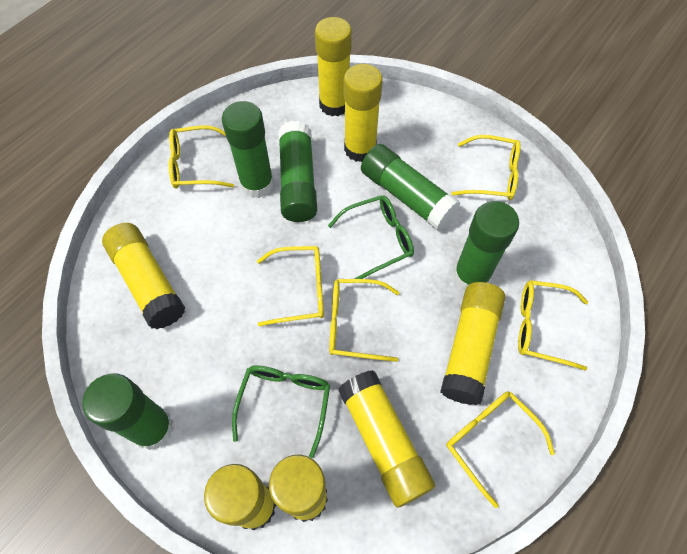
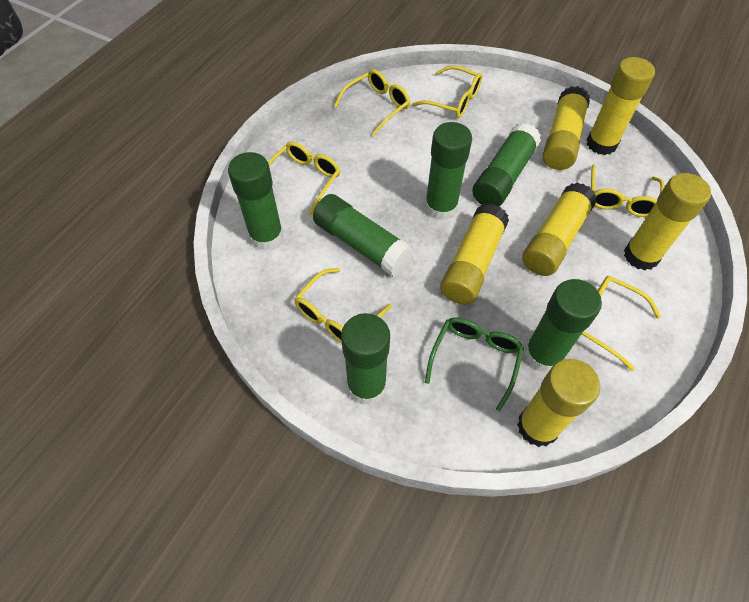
green glasses: [232,365,330,458] [328,195,414,279] = 2 -> [425,317,524,411] = 1
green glue stick: [82,373,174,450] [222,101,274,198] [278,121,318,222] [361,144,460,230] [453,201,519,290] = 5 -> [228,152,284,250] [313,194,413,276] [341,313,390,405] [425,122,472,221] [472,123,541,206] [524,279,602,372] = 6
yellow glue stick: [102,223,185,329] [204,464,276,530] [269,455,328,522] [315,17,352,116] [338,370,435,508] [344,64,383,162] [440,282,505,405] = 7 -> [440,203,509,305] [517,359,600,447] [522,183,597,276] [543,86,590,170] [587,57,655,155] [624,173,711,270] = 6

